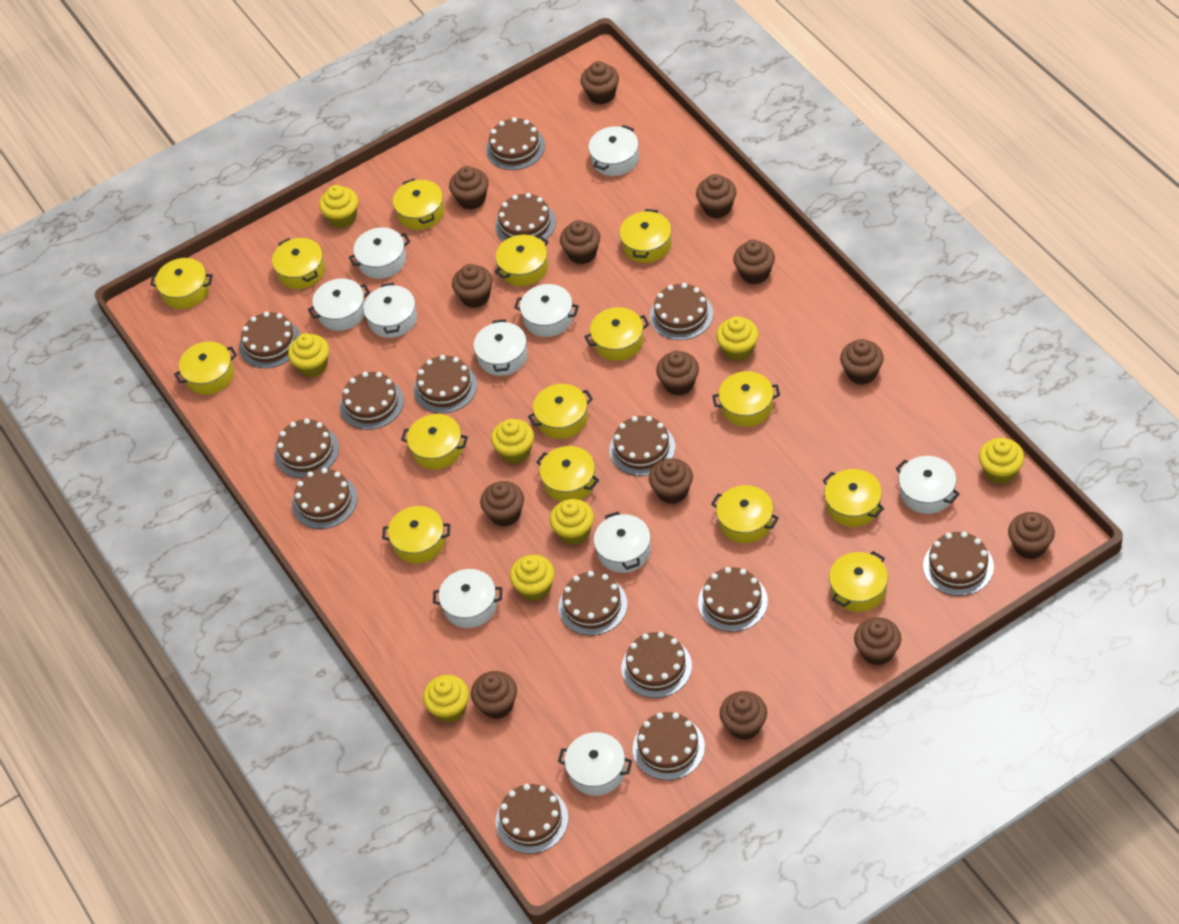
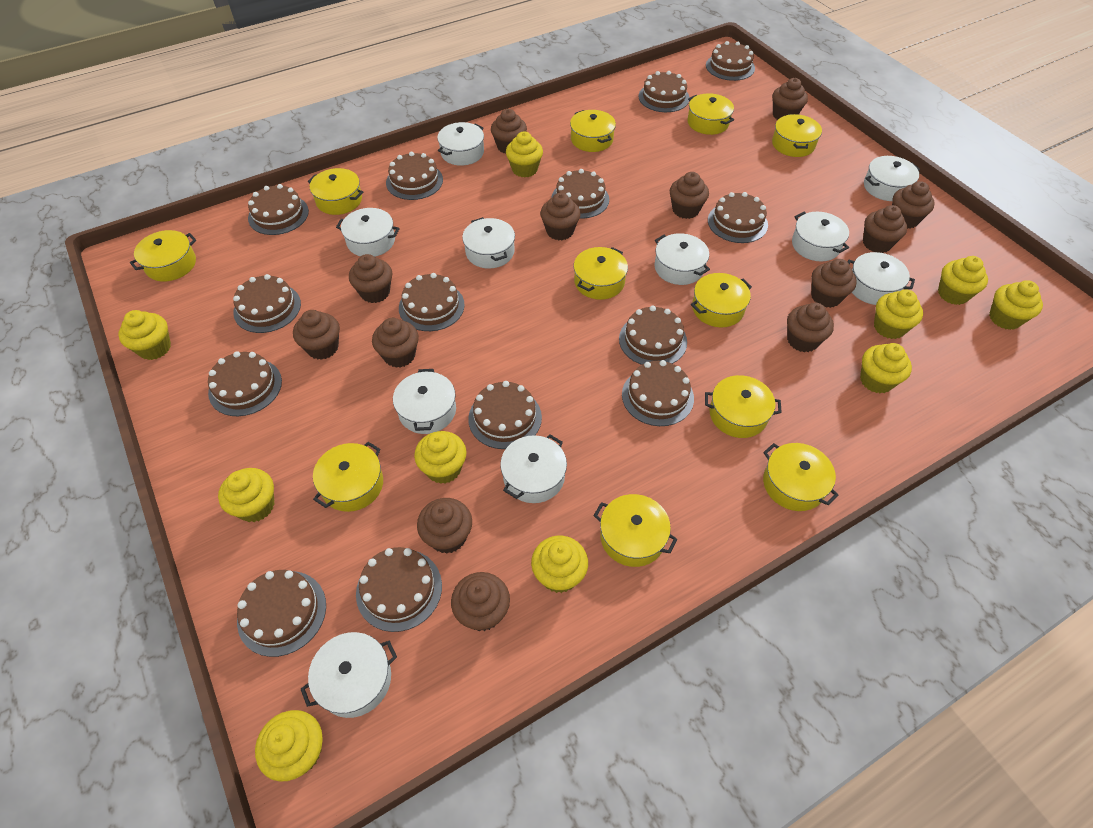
brown cake: [239,312,301,368] [275,418,339,478] [292,468,358,529] [340,372,404,430] [414,355,477,413] [486,117,545,170] [495,193,556,242] [496,784,569,854] [559,571,627,636] [609,416,675,476] [622,632,692,698] [633,712,705,780] [650,283,713,340] [698,567,768,632] [923,532,994,596] = 15 -> [208,351,282,416] [233,274,301,333] [237,570,326,657] [248,184,309,235] [356,547,442,632] [386,152,443,200] [399,273,465,331] [468,381,542,449] [551,169,609,219] [619,306,687,365] [622,360,694,426] [638,71,690,112] [706,41,755,81] [708,192,768,243] = 14
brown cupcake: [449,166,489,210] [452,264,493,308] [471,671,517,719] [480,481,524,527] [560,220,600,264] [580,61,619,105] [649,458,693,504] [656,351,699,396] [696,174,737,218] [720,691,767,740] [733,240,775,284] [840,339,884,385] [854,617,901,666] [1008,512,1055,559] = 14 -> [293,310,340,360] [349,254,392,303] [372,318,419,368] [417,498,472,554] [451,572,510,631] [491,109,527,154] [540,193,581,240] [670,172,709,219] [772,78,808,120] [787,302,834,352] [811,259,857,308] [863,205,907,253] [892,181,935,229] = 13
yellow cupcake: [288,333,329,377] [319,185,358,228] [423,675,469,723] [491,419,534,464] [510,555,555,601] [550,499,594,545] [716,316,759,361] [979,438,1024,484] = 8 -> [118,310,171,360] [218,468,275,522] [255,710,323,781] [414,431,466,484] [506,131,543,178] [531,536,588,593] [860,343,912,394] [874,290,923,339] [938,256,988,305] [989,280,1043,330] = 10
yellow pot: [150,258,213,309] [174,341,237,395] [272,238,325,289] [382,506,450,563] [393,178,445,230] [401,414,468,469] [495,235,548,286] [528,384,593,439] [536,446,599,502] [584,307,649,361] [619,209,672,263] [711,485,779,543] [712,371,780,427] [823,469,884,527] [829,551,888,612] = 15 -> [130,230,196,282] [308,168,363,215] [313,442,383,512] [570,110,616,152] [573,247,628,300] [593,494,677,567] [687,93,734,135] [691,273,752,328] [705,375,782,438] [763,443,839,511] [772,114,822,157] = 11

